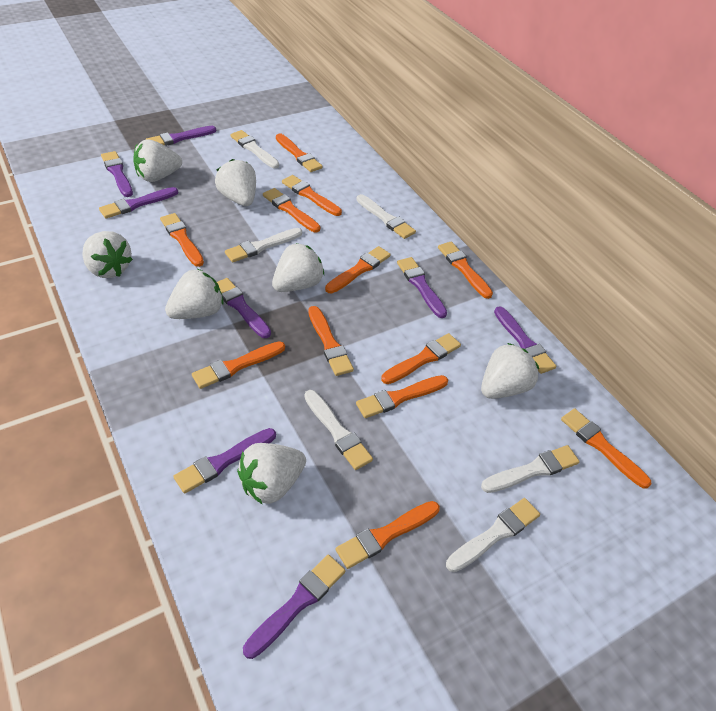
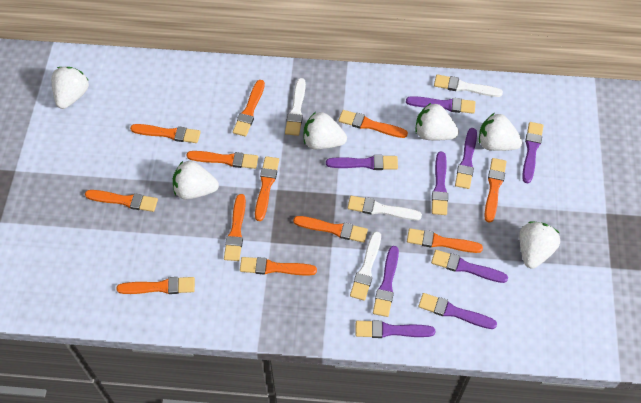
purple brush: [99,187,178,219] [101,151,133,197] [146,126,216,146] [173,428,276,494] [217,278,271,338] [243,555,345,659] [397,257,447,318] [494,306,556,374] = 8 -> [326,155,398,170] [355,320,435,338] [373,246,399,317] [406,96,475,114] [418,293,497,329] [431,250,508,283] [432,152,448,215] [455,128,477,189] [522,122,543,183] = 9
white brush: [225,228,302,262] [230,130,279,168] [304,390,373,470] [356,194,416,239] [446,498,540,572] [481,445,580,493] = 6 -> [285,78,306,136] [348,196,422,220] [350,231,381,301] [434,74,503,97] = 4
white strawberry: [82,231,133,278] [133,139,182,182] [165,269,223,319] [215,159,256,206] [237,443,306,505] [272,243,324,292] [481,343,539,399] = 7 -> [51,67,89,109] [173,161,219,199] [304,112,347,149] [415,103,459,140] [479,113,523,151] [519,221,560,269] = 6

